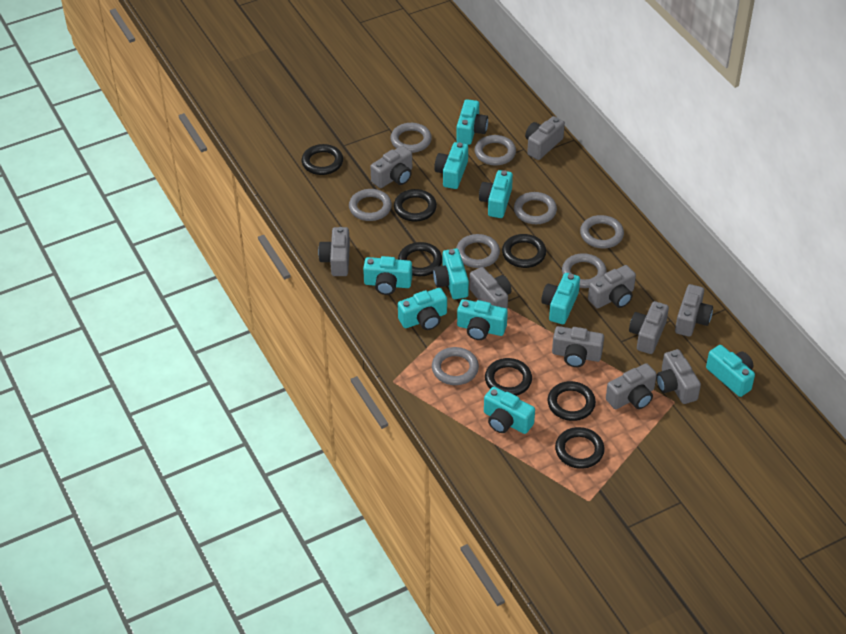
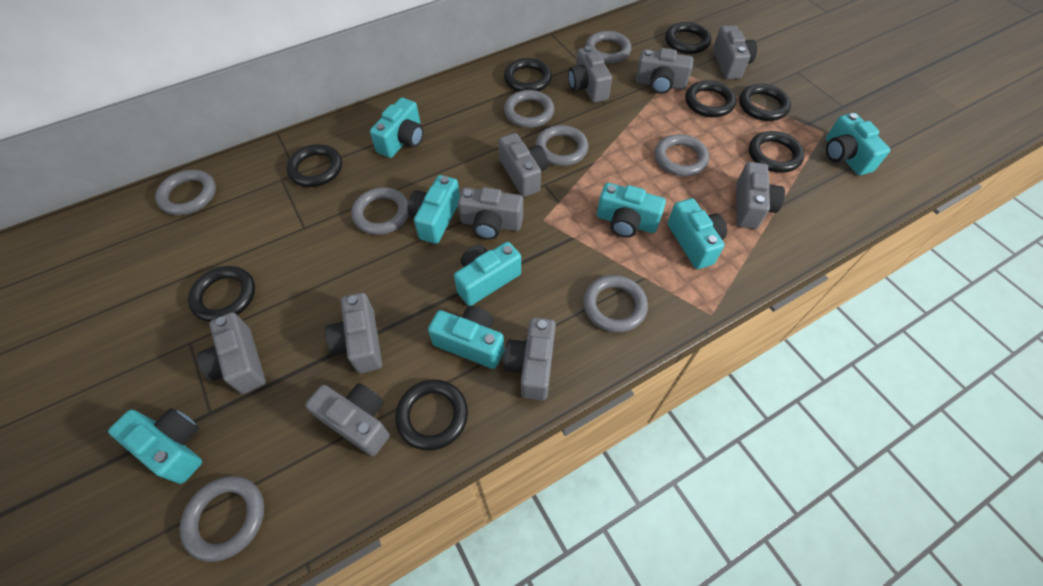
black ring: [302,144,343,175] [394,189,437,222] [398,242,442,276] [485,358,532,396] [502,234,546,268] [548,381,596,421] [555,427,605,469] = 7 -> [188,266,255,322] [286,144,342,187] [395,379,468,451] [504,58,552,92] [665,22,711,54] [685,80,736,117] [739,84,791,121] [749,131,805,173] = 8
turquoise camera: [363,256,412,295] [398,288,447,330] [433,248,469,299] [434,142,468,189] [456,99,488,145] [457,299,508,340] [479,170,513,218] [484,387,535,434] [541,273,580,324] [706,345,755,397] = 10 -> [108,408,202,484] [370,98,424,158] [407,175,460,244] [428,306,504,369] [454,242,521,306] [597,183,666,238] [668,198,727,269] [826,113,890,175] = 8

